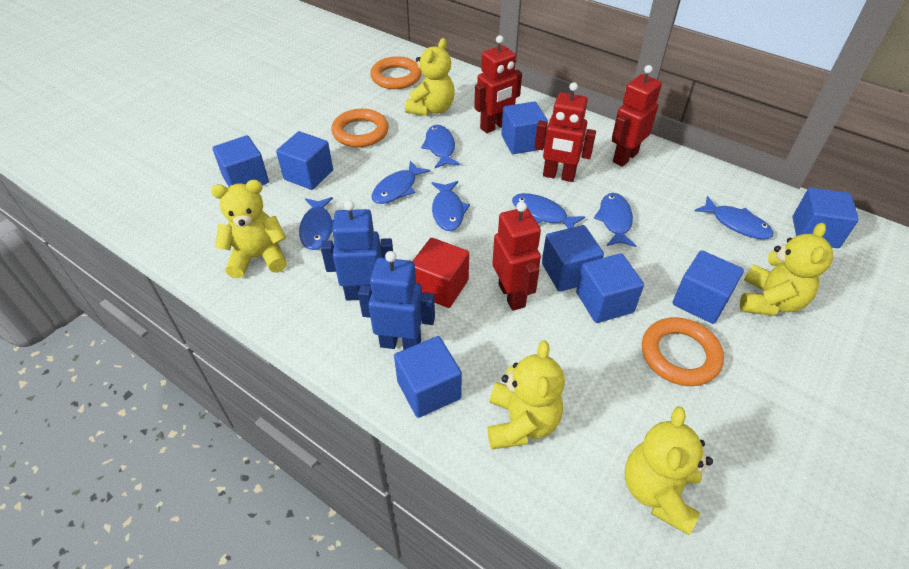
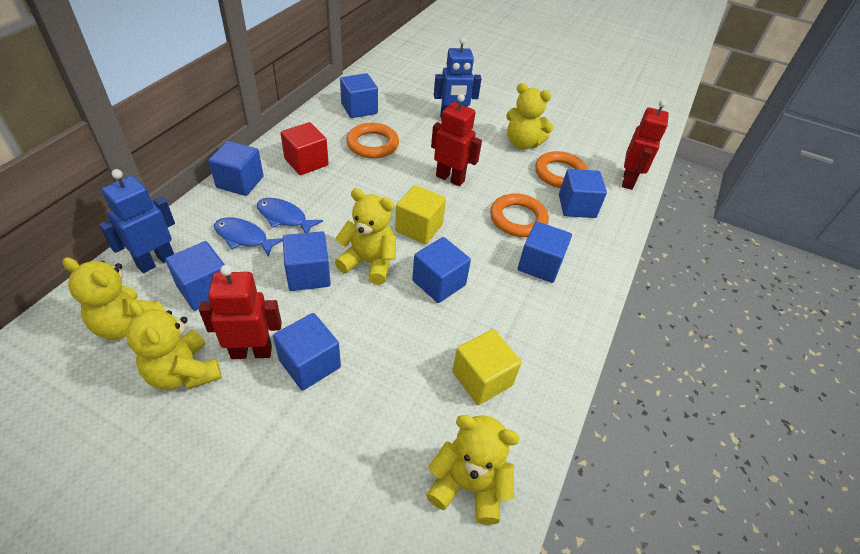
blue fish: [299,197,334,250] [371,161,431,204] [421,125,460,168] [432,181,470,231] [512,193,585,228] [594,193,636,247] [694,196,773,239] = 7 -> [214,217,283,257] [257,198,323,233] = 2
red robot: [474,35,522,133] [492,201,541,311] [534,82,596,182] [612,65,662,167] = 4 -> [199,265,282,359] [431,94,482,186] [622,100,669,190] = 3
yellow cube: none = 0 -> [395,185,446,244] [452,329,522,405] = 2

